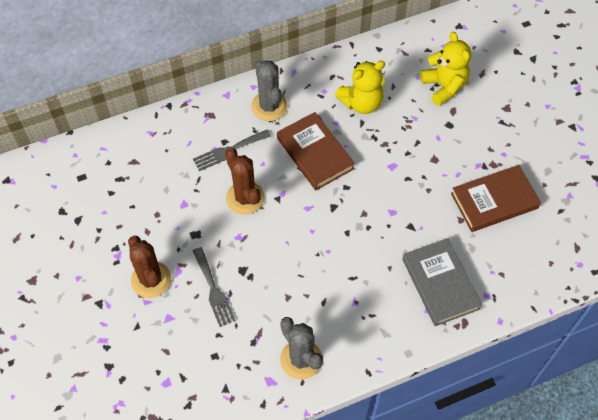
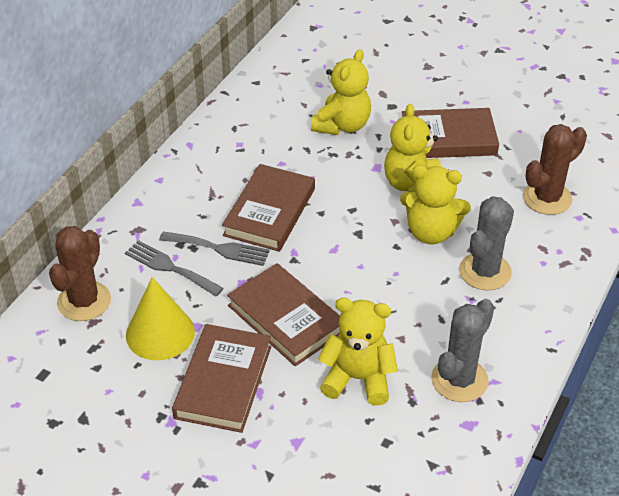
brown book: [277,112,355,190] [451,165,541,232] = 2 -> [172,324,271,433] [222,164,315,252] [227,263,341,367] [402,108,499,158] = 4
grey book: [402,238,482,326] = 1 -> none = 0
yellow cone: none = 0 -> [126,277,195,360] = 1
yellow teddy bear: [335,61,385,114] [420,32,471,106] = 2 -> [311,49,371,135] [318,298,398,406] [384,104,441,192] [400,165,471,244] = 4

